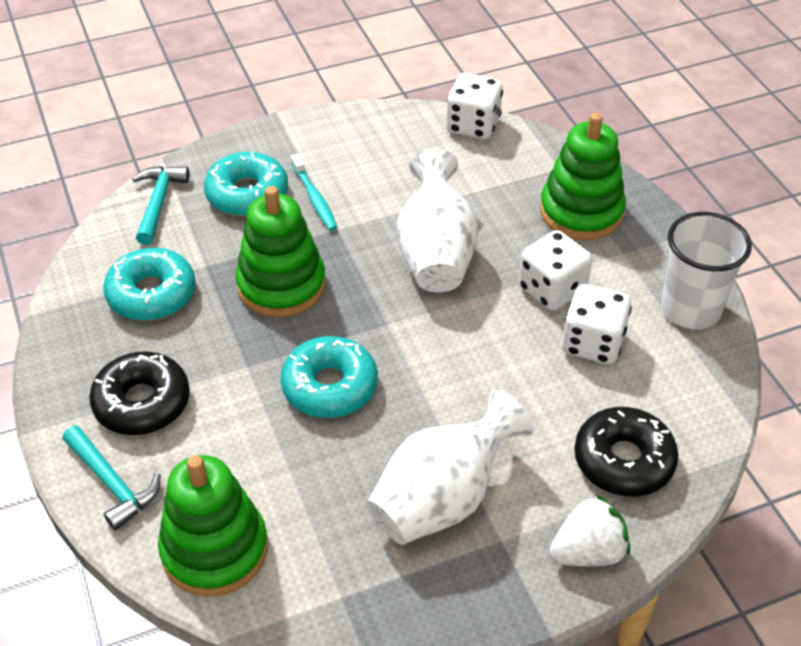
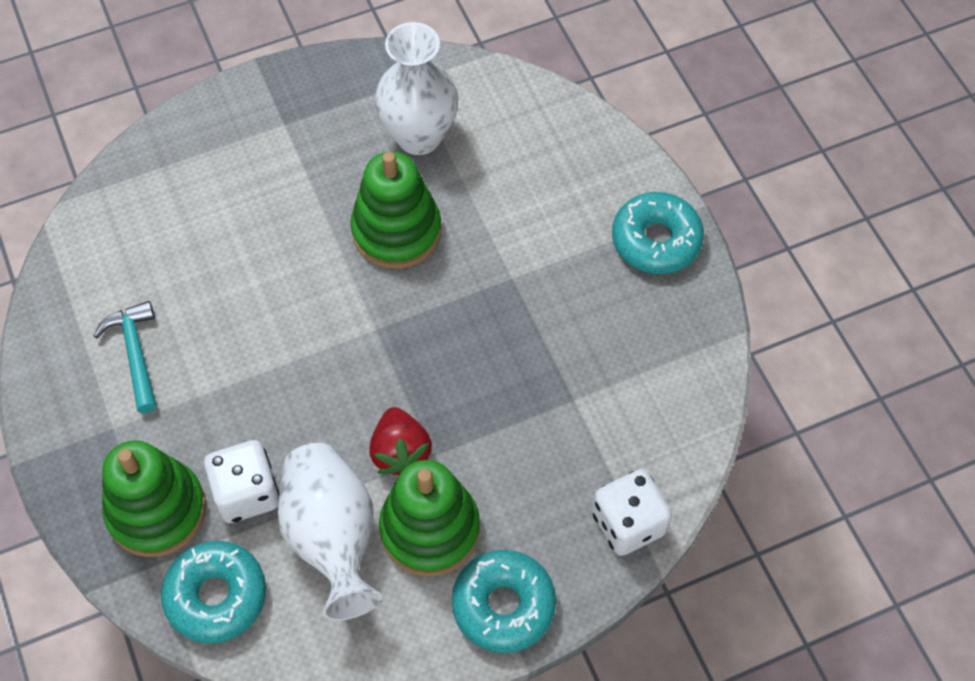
black donut: [89,351,190,435] [574,407,679,497] = 2 -> none = 0
red strawberry: none = 0 -> [369,407,432,475] = 1
turquoise hammer: [63,426,160,530] [132,166,190,245] = 2 -> [93,301,157,413] = 1
turquoise toothbrush: [291,154,337,231] = 1 -> none = 0
white cup: [661,212,752,329] = 1 -> none = 0
white dice: [446,73,503,139] [518,230,592,311] [562,284,632,364] = 3 -> [204,440,279,523] [592,469,672,556] = 2
white strawberry: [549,494,630,566] = 1 -> none = 0

